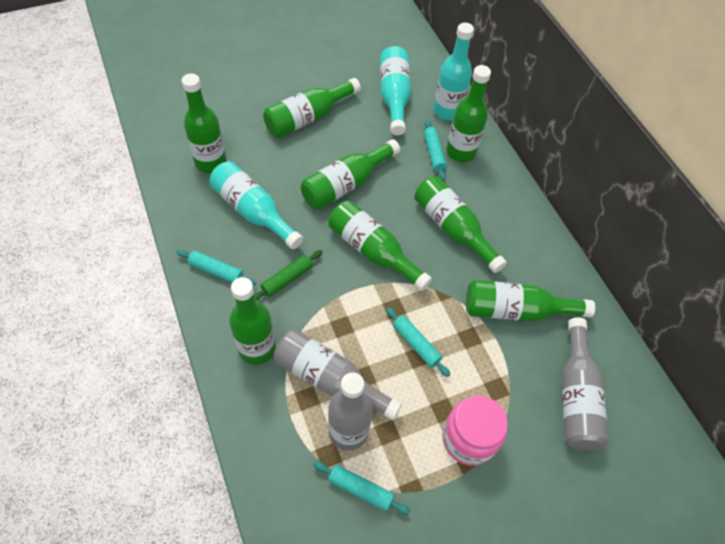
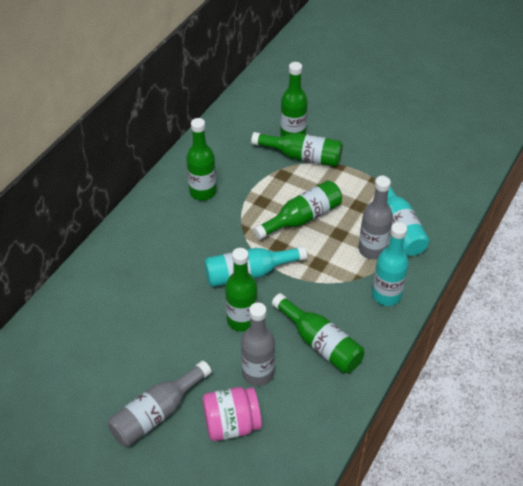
green bottle: [181,73,227,173] [229,277,276,365] [263,78,361,138] [301,139,400,210] [328,200,432,291] [414,176,507,273] [446,65,491,162] [466,280,595,322] = 8 -> [186,118,216,200] [225,248,258,332] [251,132,343,167] [253,180,342,240] [272,293,364,373] [280,62,308,136] = 6
green rolling pin: [253,250,323,301] = 1 -> none = 0
turquoise rolling pin: [176,249,256,286] [313,462,410,514] [386,307,450,377] [424,120,447,181] = 4 -> none = 0

